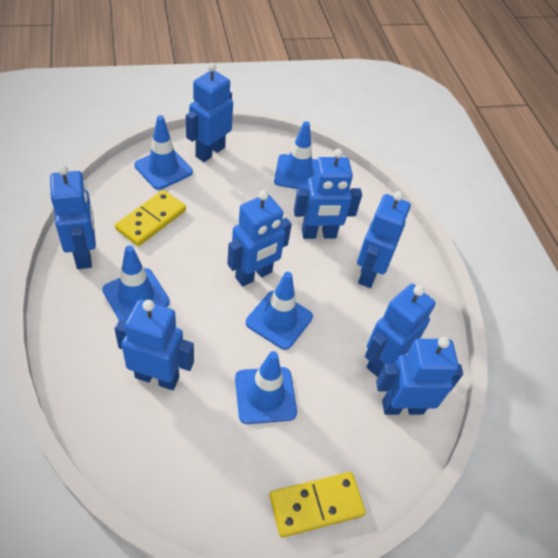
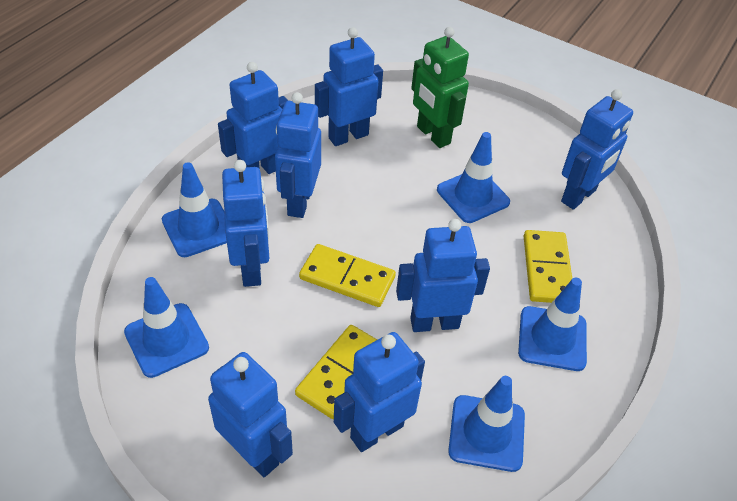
green robot: none = 0 -> [411,27,469,148] = 1
yellow domino: [115,190,186,246] [270,472,366,538] = 2 -> [295,325,377,419] [299,244,396,307] [524,230,572,303] = 3

